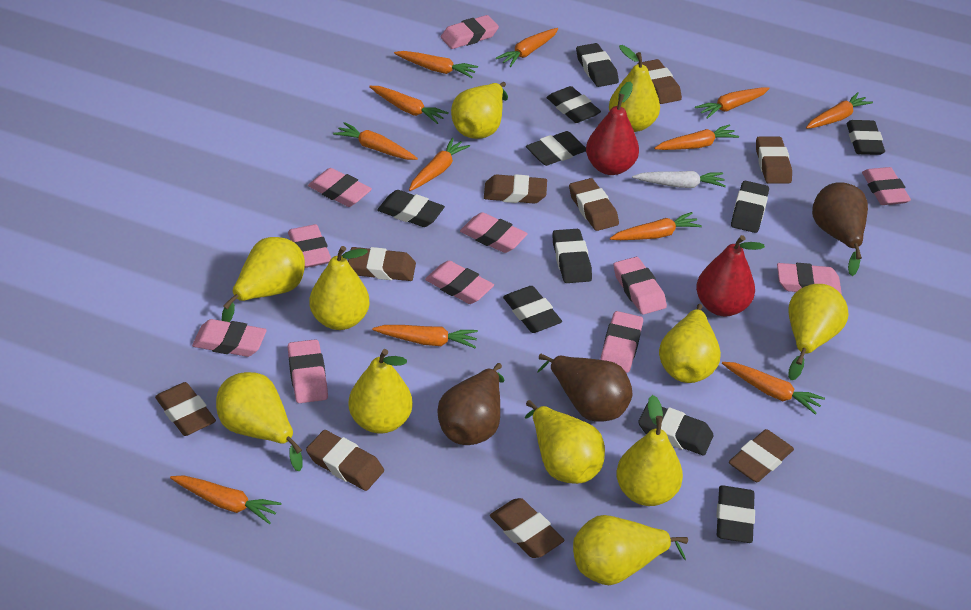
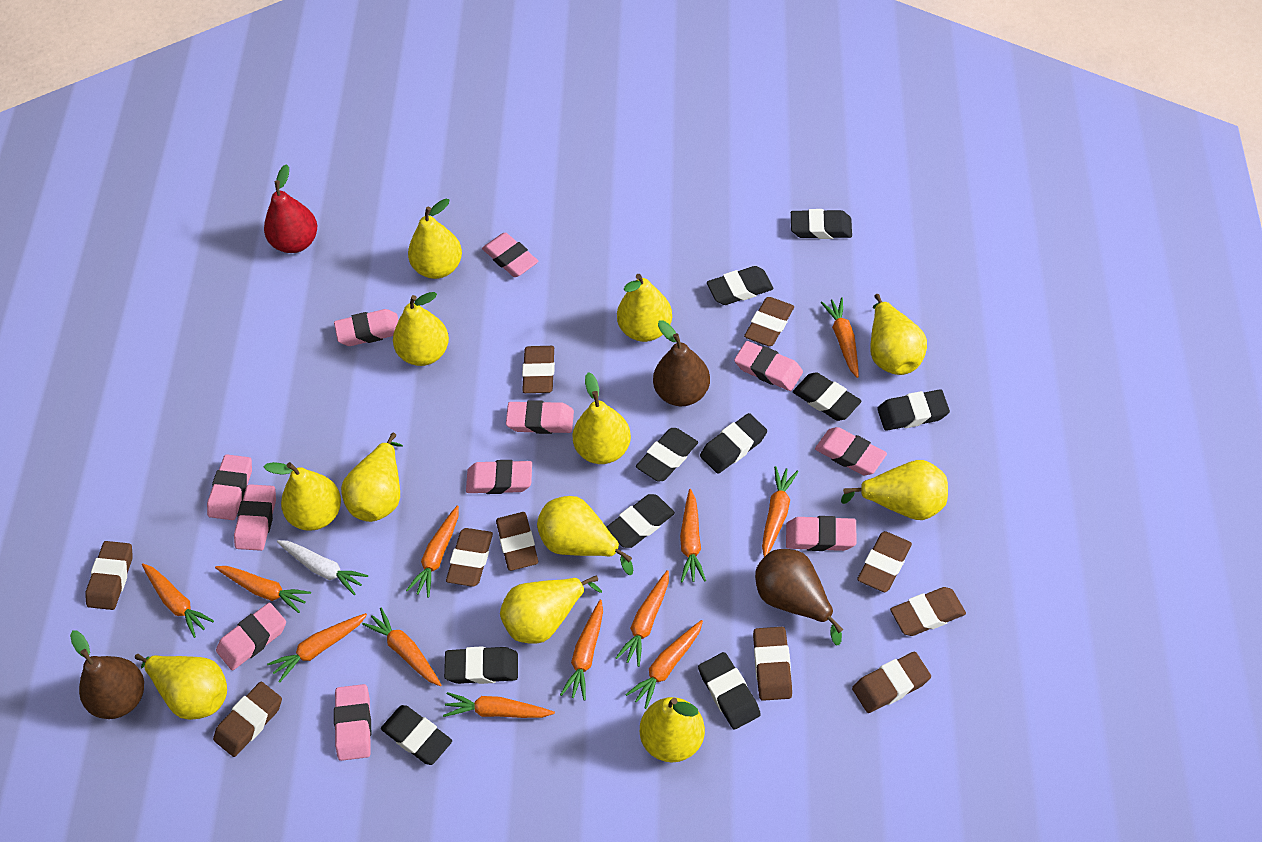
brown eraser: [155,382,216,436] [306,430,384,491] [348,247,416,281] [484,174,547,204] [490,498,564,558] [569,178,619,231] [638,59,682,104] [729,429,794,482] [756,136,792,183] = 9 -> [85,541,133,610] [213,682,282,757] [446,528,493,587] [496,512,538,571] [522,346,555,393] [744,297,794,346] [753,627,792,701] [852,652,931,713] [857,531,912,592] [890,587,966,636] = 10
red pear: [586,81,639,175] [696,235,765,316] = 2 -> [264,164,317,253] = 1
yellow pear: [216,372,303,471] [222,237,305,322] [310,246,370,330] [349,349,412,434] [451,82,508,139] [525,400,605,484] [573,515,688,585] [609,45,660,132] [616,395,683,506] [659,304,721,383] [788,284,849,380] = 11 -> [135,654,227,720] [264,462,341,531] [341,433,403,522] [393,292,449,366] [408,199,462,279] [500,576,602,644] [537,496,633,575] [572,372,631,464] [617,274,672,342] [640,697,705,762] [841,460,948,520] [870,294,927,375] = 12

